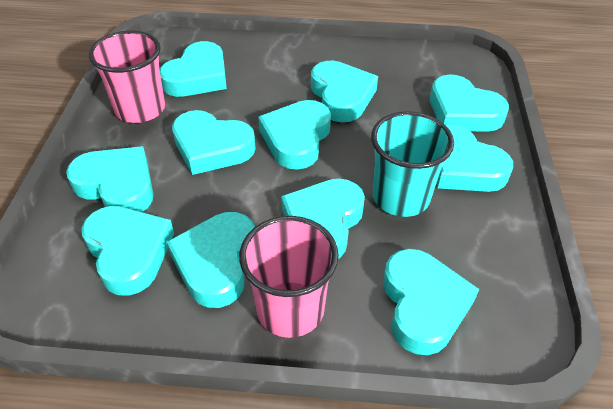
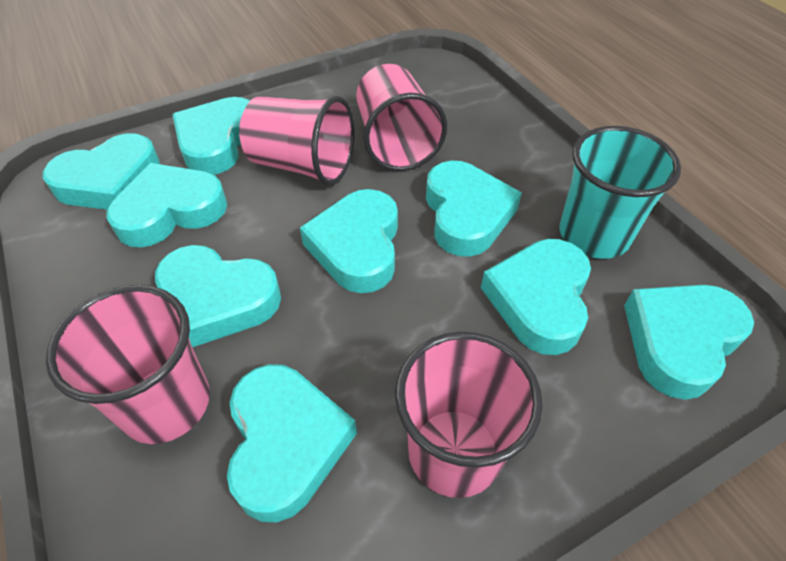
pink cup: [89,31,165,123] [239,216,339,338] = 2 -> [46,285,210,444] [239,96,355,185] [356,64,447,171] [395,331,543,498] = 4
turquoise heart: [66,147,154,212] [81,206,174,296] [160,41,227,97] [167,212,255,308] [172,110,256,175] [258,100,331,170] [281,179,365,259] [311,61,378,122] [383,249,479,355] [430,74,509,132] [436,124,513,192] = 11 -> [43,133,160,210] [107,163,227,248] [155,245,281,347] [172,97,250,175] [227,364,357,522] [300,189,398,293] [426,160,522,257] [481,239,591,355] [624,285,754,400] = 9

